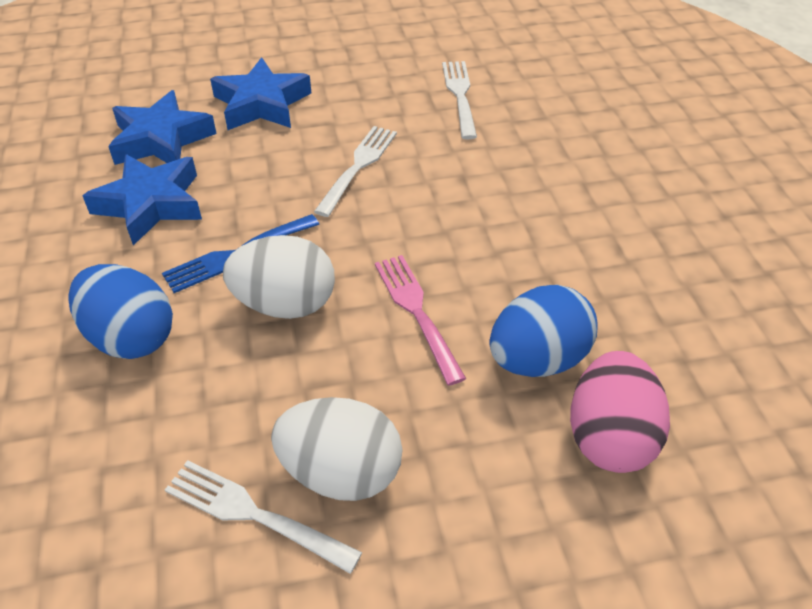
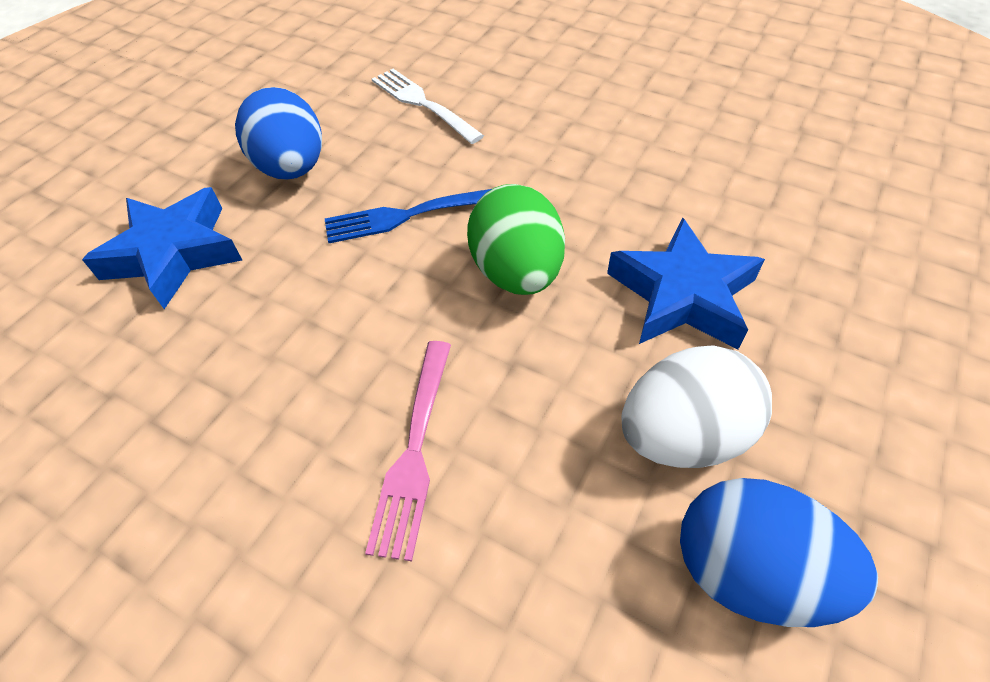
blue star: [82,154,202,246] [108,90,217,165] [210,57,311,130] = 3 -> [82,187,242,309] [607,218,765,349] = 2
green egg: none = 0 -> [467,184,565,295] = 1
pink egg: [570,351,670,473] = 1 -> none = 0
white egg: [223,235,335,319] [271,397,403,501] = 2 -> [621,345,772,468] = 1
white fork: [165,460,362,574] [314,126,397,217] [442,61,477,139] = 3 -> [372,69,484,144] = 1

